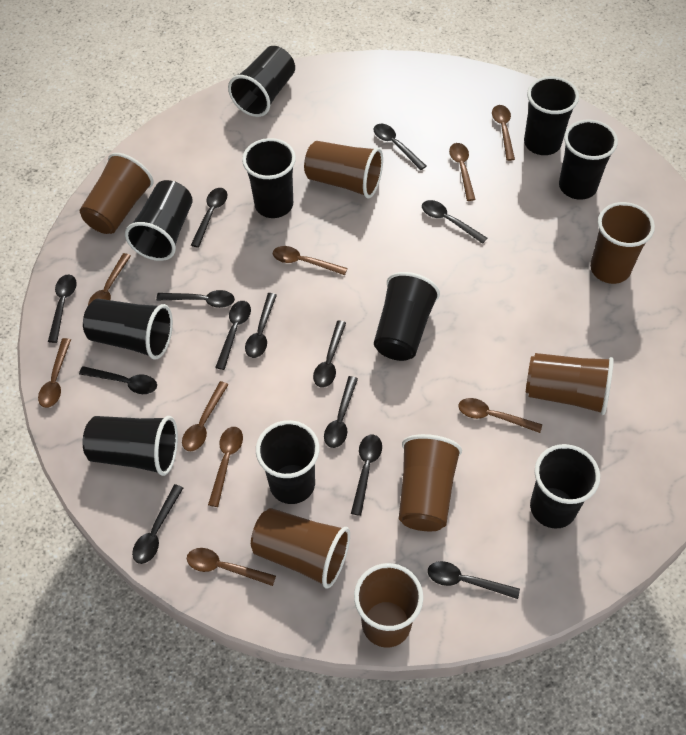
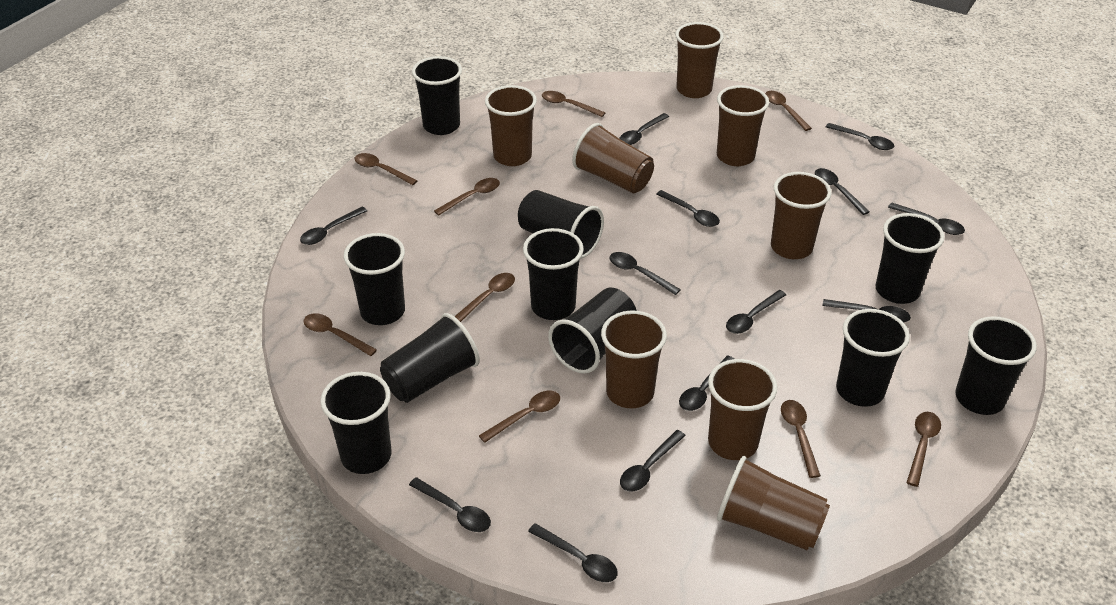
brown cup: [80,153,154,234] [251,508,350,589] [304,141,383,198] [354,563,423,648] [399,434,462,531] [526,353,614,415] [590,202,655,284] = 7 -> [485,85,537,166] [572,123,654,193] [601,311,667,408] [675,22,724,98] [708,359,777,460] [717,85,769,166] [717,456,830,550] [771,172,831,259] = 8

